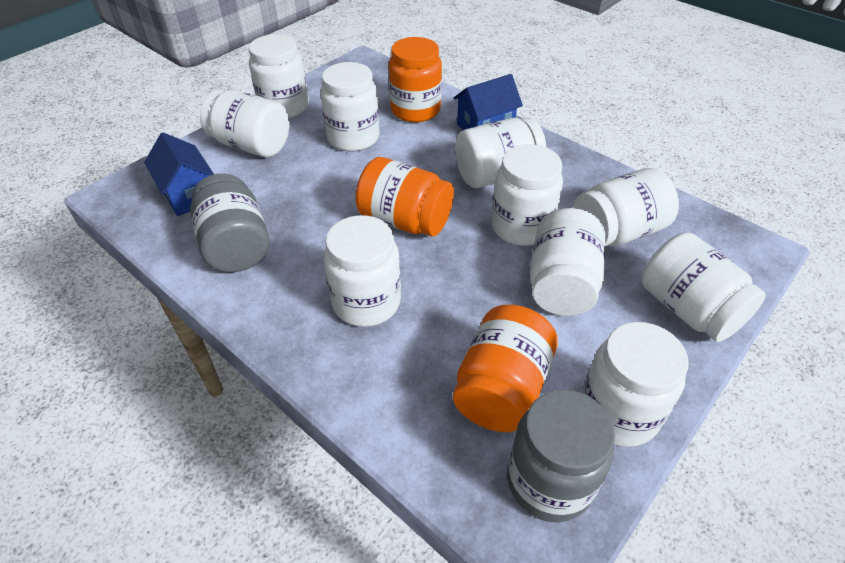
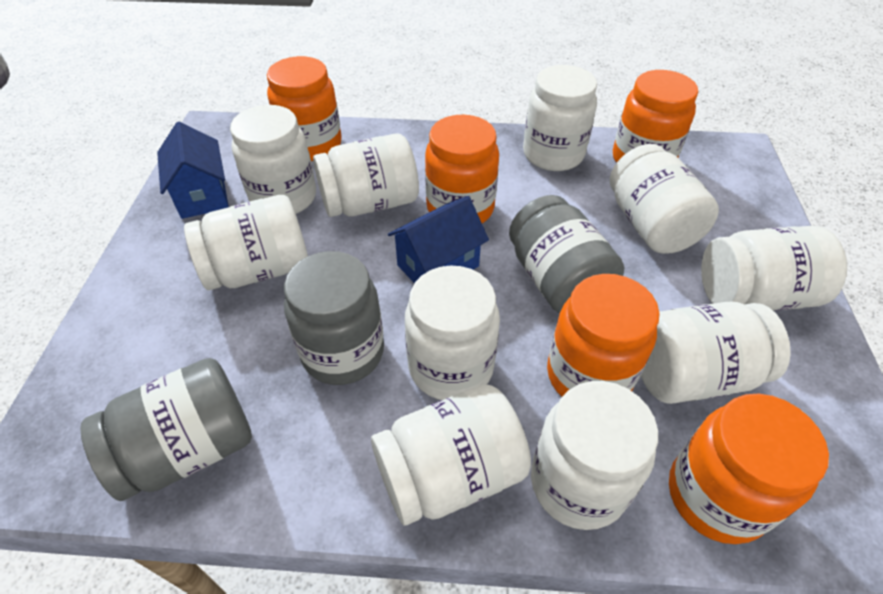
grey jar: [190,174,270,272] [507,389,615,522] = 2 -> [80,358,252,501] [284,251,384,385] [509,195,624,314] = 3
orange jar: [355,157,454,237] [389,37,442,122] [453,305,558,432] = 3 -> [267,56,342,161] [425,115,499,223] [547,274,660,397] [613,70,698,163] [669,394,829,544] = 5

